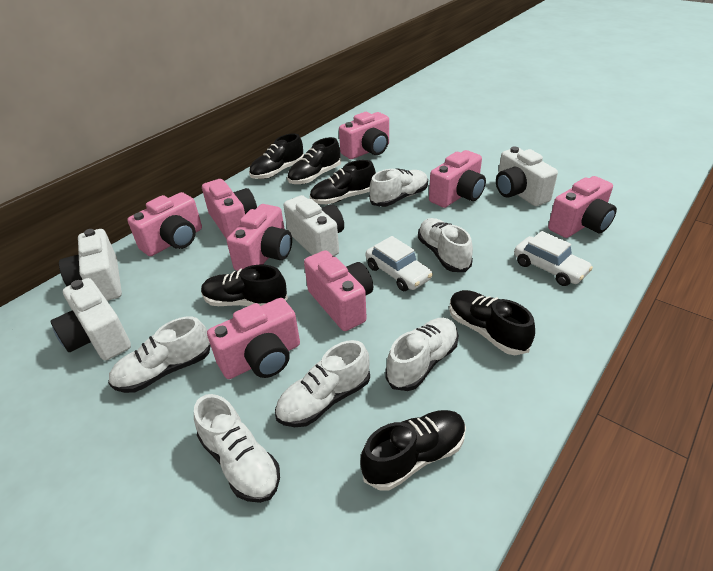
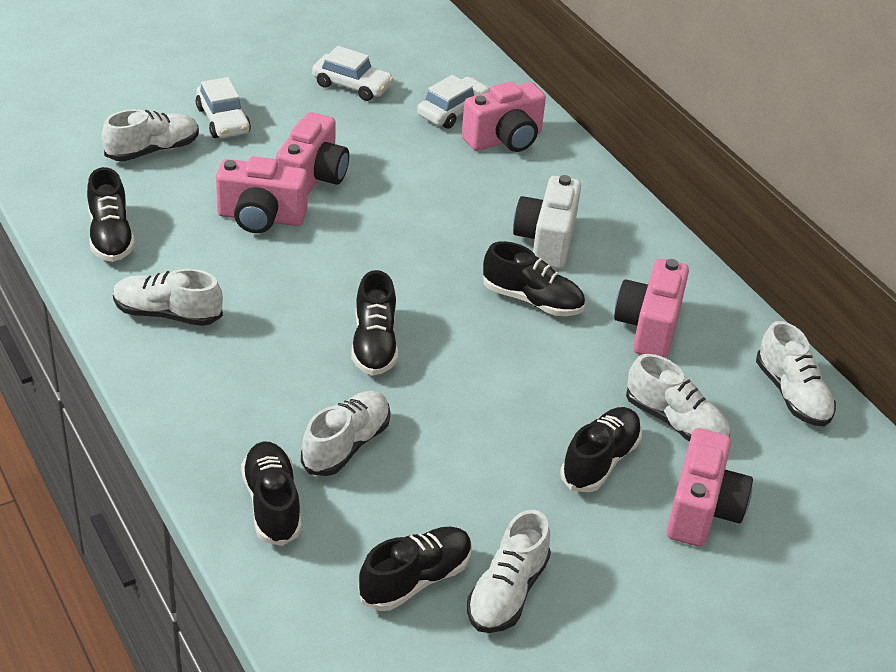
pink camera: [127,192,202,256] [202,179,257,239] [207,298,300,379] [227,204,292,271] [304,250,373,331] [339,112,389,159] [429,150,486,208] [548,176,617,238] = 8 -> [216,156,308,233] [276,112,349,195] [462,81,546,152] [614,259,689,358] [667,428,753,547] = 5
white camera: [50,278,131,360] [59,229,122,301] [283,195,344,256] [496,147,558,206] = 4 -> [513,175,581,269] = 1
white car: [366,236,433,291] [514,231,593,286] = 2 -> [196,77,251,138] [312,46,394,101] [417,75,490,129] = 3

